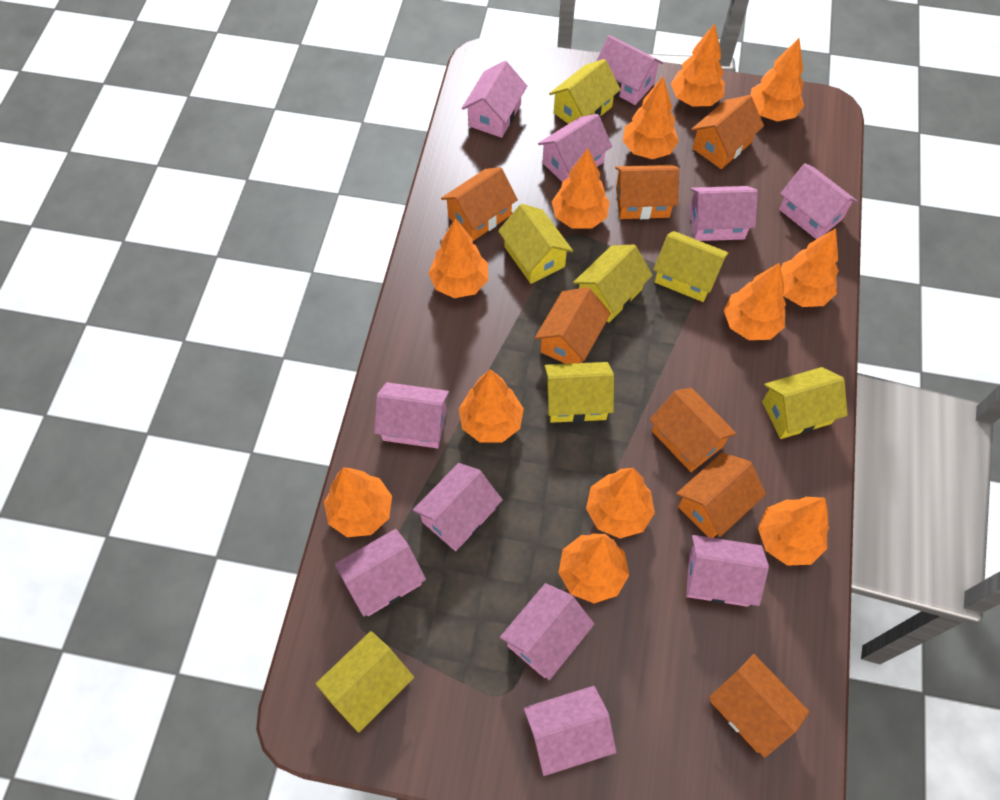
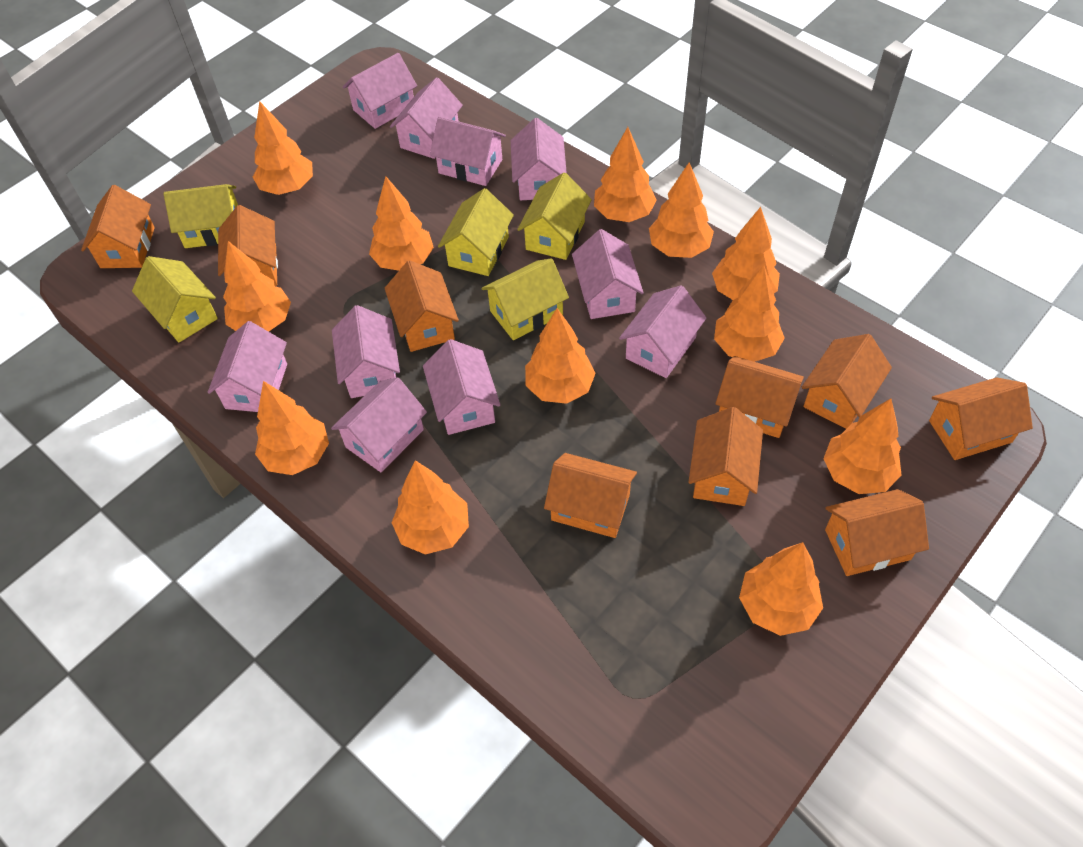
orange house: [441,167,518,241] [535,287,611,364] [615,165,679,219] [649,388,737,472] [676,453,766,538] [691,95,764,169] [709,654,809,758] = 7 -> [81,185,155,268] [218,205,278,286] [385,260,459,352] [544,453,637,538] [688,407,763,506] [715,356,804,438] [802,334,892,429] [825,489,929,576] [929,377,1033,460] = 9
pink house: [335,529,426,616] [374,382,449,449] [413,463,503,551] [462,61,527,138] [500,583,595,680] [523,686,616,776] [538,114,612,182] [597,35,663,105] [686,535,769,607] [689,186,758,241] [779,163,858,239] = 11 -> [208,321,287,412] [331,377,427,472] [332,305,400,398] [343,53,417,129] [390,77,463,159] [423,339,500,435] [430,117,506,186] [511,118,567,200] [572,229,644,319] [619,285,706,378] = 10
yellow house: [316,631,414,732] [498,204,573,284] [545,362,614,423] [549,59,621,124] [573,244,653,323] [653,231,729,302] [762,367,848,439] = 7 -> [132,256,218,342] [164,184,238,248] [438,188,514,276] [481,258,569,340] [517,173,592,260] = 5

